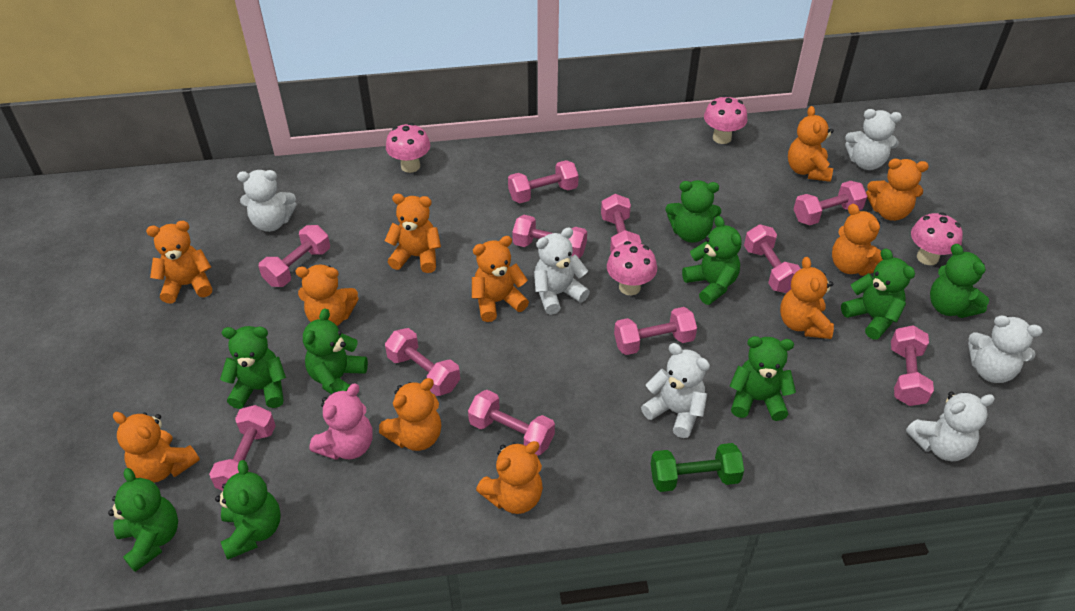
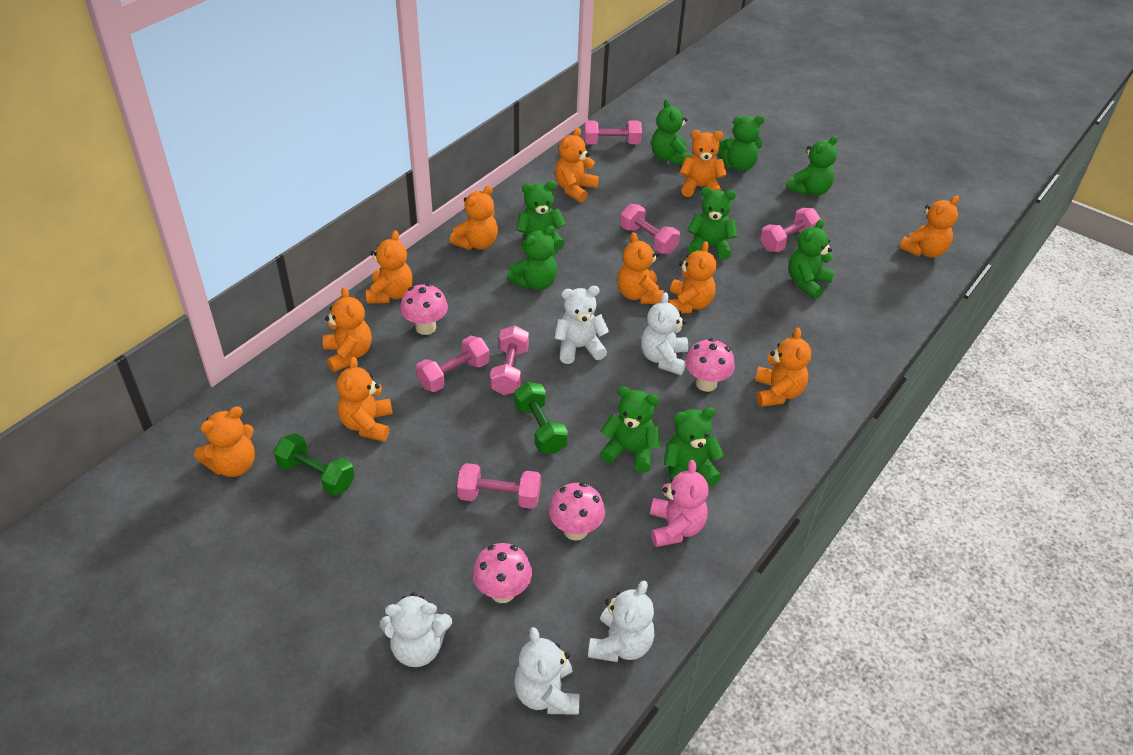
green dumbbell: [651,443,744,492] = 1 -> [273,433,355,496] [514,382,568,454] = 2
pink dumbbell: [209,405,276,491] [258,225,330,287] [385,328,460,396] [468,390,555,456] [508,160,579,203] [512,215,587,258] [601,194,641,252] [614,307,697,355] [744,224,801,293] [794,181,867,225] [891,325,934,406] = 11 -> [416,336,490,392] [457,463,541,509] [490,325,529,395] [584,120,642,144] [620,204,680,254] [760,208,821,252] = 6
white teddy bear: [237,170,296,232] [534,227,590,315] [641,343,710,438] [845,109,902,170] [906,392,995,462] [968,315,1043,383] = 6 -> [380,592,452,667] [514,627,579,715] [554,286,609,364] [588,581,655,662] [641,292,688,375] = 5

